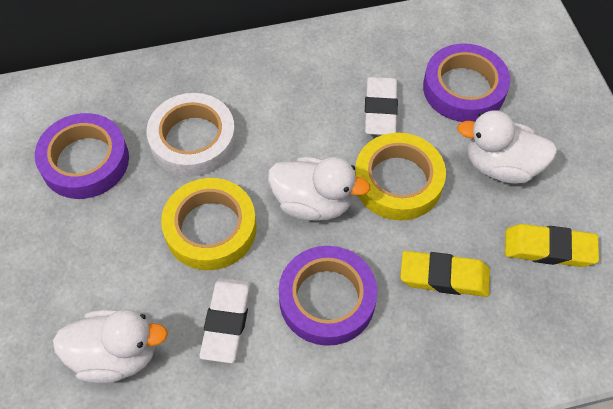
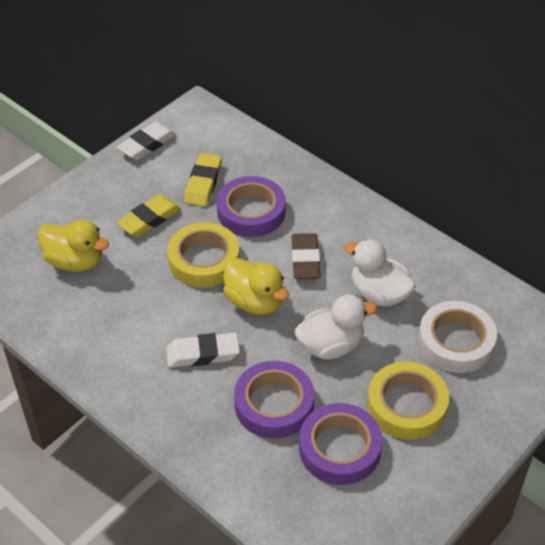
brown eraser: none = 0 -> [292,233,320,279] = 1
white duck: [53,309,168,383] [268,157,370,221] [457,110,557,184] = 3 -> [295,294,377,360] [344,239,416,307] = 2
yellow duck: none = 0 -> [38,220,109,272] [223,257,289,315] = 2

